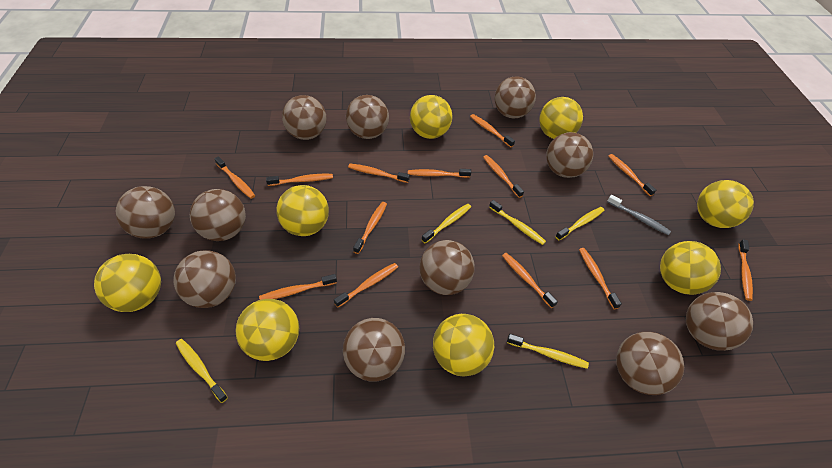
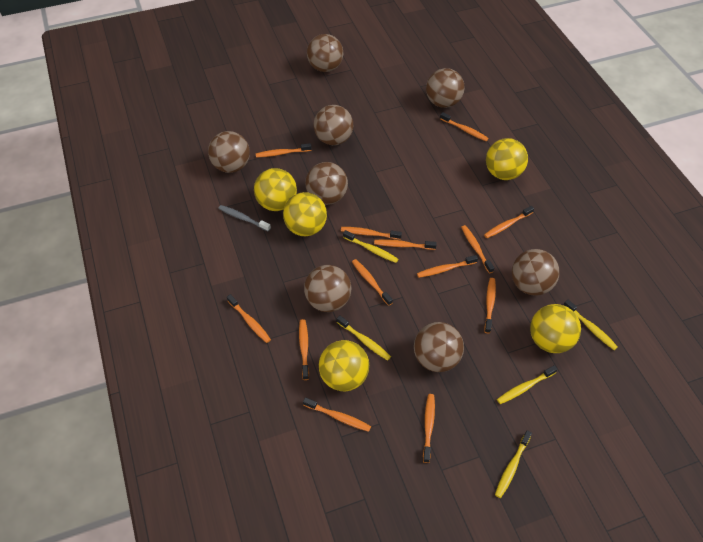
brown ball: [115,186,175,239] [173,250,236,308] [190,189,246,241] [282,95,327,140] [343,318,405,382] [346,95,389,139] [419,240,475,295] [494,76,536,118] [546,132,593,178] [616,332,684,395] [686,292,753,351] = 11 -> [208,131,250,173] [304,265,352,312] [305,162,348,205] [307,34,343,72] [313,105,353,145] [414,322,464,372] [426,68,465,108] [512,249,560,296] = 8
yellow ball: [94,254,161,312] [235,299,299,361] [276,185,329,236] [410,95,452,139] [433,314,494,376] [539,97,583,139] [660,241,721,295] [697,180,754,228] = 8 -> [254,168,297,211] [283,192,327,236] [319,340,369,391] [486,138,528,180] [530,304,581,353] = 5

